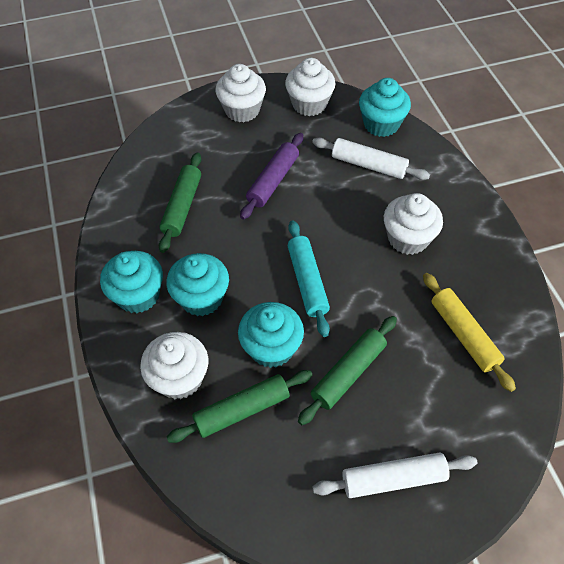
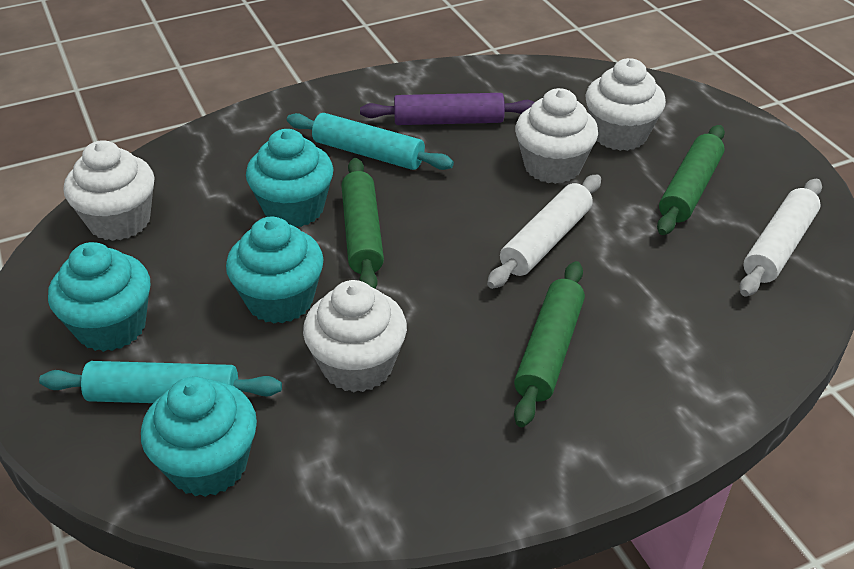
turquoise rolling pin: [288,220,330,337] = 1 -> [39,361,282,403] [287,113,454,170] = 2
yellow rolling pin: [423,273,516,392] = 1 -> none = 0

